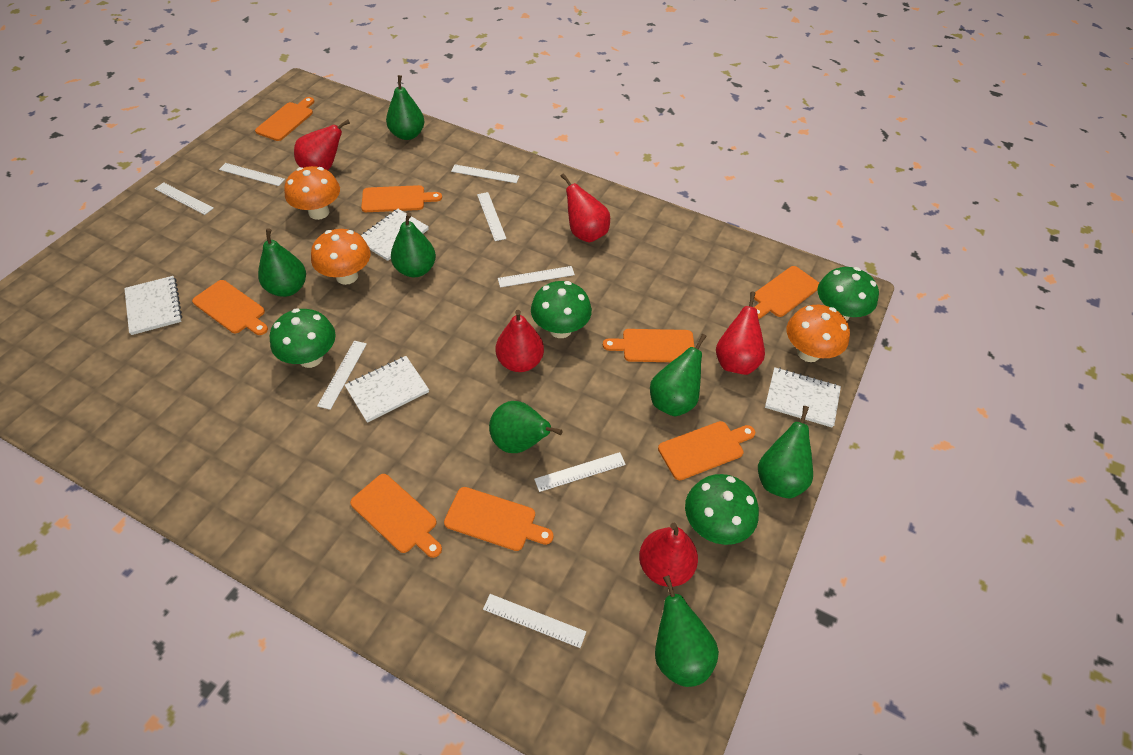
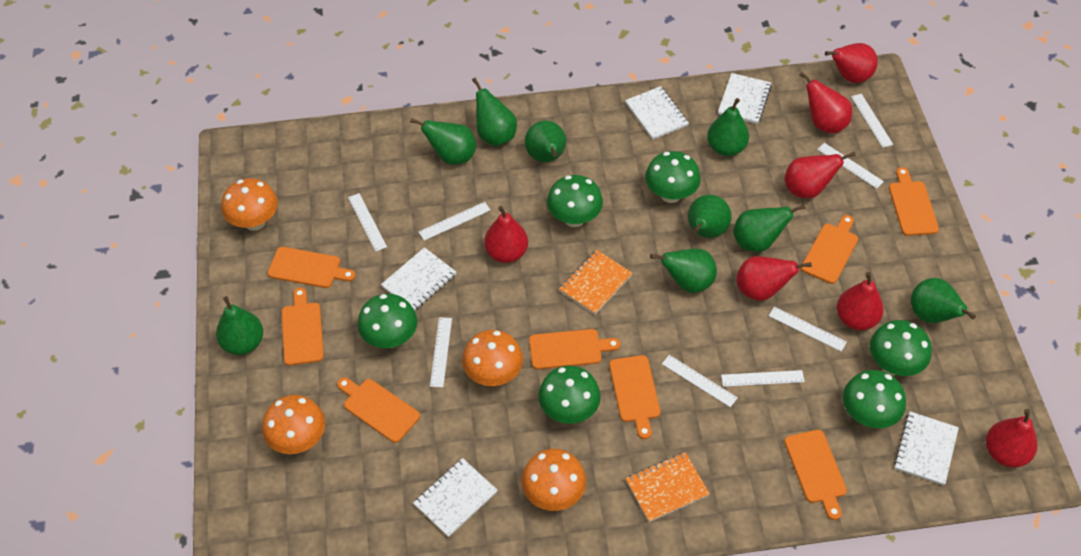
green mushroom: [270,308,336,368] [531,281,592,338] [685,474,759,545] [817,267,879,321] = 4 -> [358,294,418,348] [538,366,601,424] [547,175,603,227] [645,151,701,203] [843,370,906,428] [870,320,932,376] = 6
green pear: [258,228,306,297] [386,75,425,140] [391,212,436,277] [489,401,562,453] [650,334,707,417] [655,575,719,687] [758,406,813,499] = 7 -> [216,296,263,355] [410,118,476,165] [472,78,517,146] [525,120,566,162] [650,249,717,293] [688,195,731,238] [707,98,749,156] [733,204,805,252] [911,278,976,323] = 9
orange mushroom: [284,166,340,220] [311,229,370,285] [787,305,850,362] = 3 -> [221,178,278,231] [262,395,325,454] [462,330,523,386] [522,449,586,511] = 4
orange notebook: none = 0 -> [559,250,633,315] [625,452,710,522] = 2
red pear: [294,120,350,170] [495,310,544,372] [561,173,610,243] [639,523,698,587] [716,291,765,375] = 5 -> [484,206,528,263] [736,256,812,301] [784,152,856,198] [800,72,852,134] [825,43,878,83] [837,272,884,330] [986,409,1037,468] = 7
white notebook: [124,276,182,335] [345,356,429,423] [361,209,429,261] [765,367,841,427] = 4 -> [381,247,456,310] [413,458,498,537] [625,86,689,140] [718,73,772,124] [894,412,959,485] = 5

